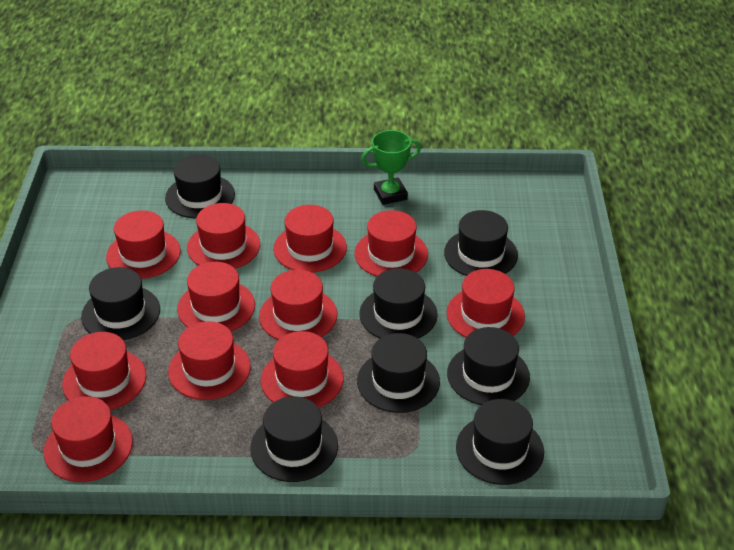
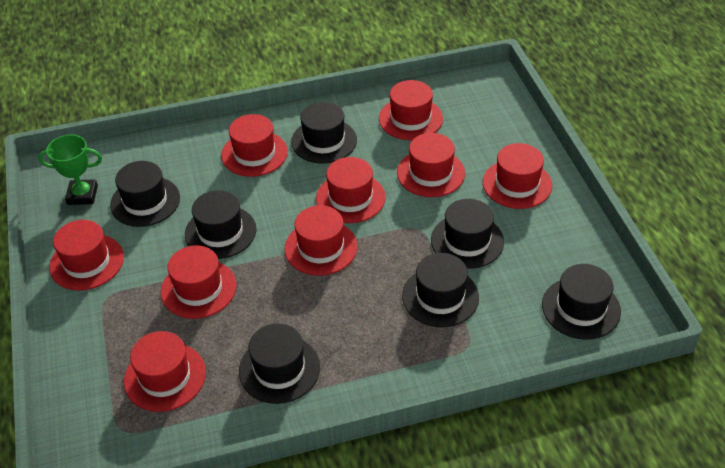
black hat: [81,267,160,340] [165,155,235,218] [250,396,338,482] [357,333,440,413] [359,268,438,338] [444,210,518,276] [447,327,530,405] [456,399,544,485] = 8 -> [110,161,180,227] [185,190,256,259] [239,323,320,404] [291,102,357,163] [402,253,479,327] [431,199,504,269] [542,264,621,340] = 7
red hat: [44,396,133,482] [62,332,146,410] [106,210,181,279] [168,321,251,400] [177,262,255,331] [187,203,260,269] [259,270,337,340] [261,331,344,408] [274,205,347,273] [354,210,428,277] [447,269,525,337] = 11 -> [49,220,124,291] [124,331,206,412] [161,245,236,319] [221,114,288,177] [285,205,357,276] [316,157,386,223] [379,80,443,140] [397,133,465,197] [483,143,552,209] = 9

